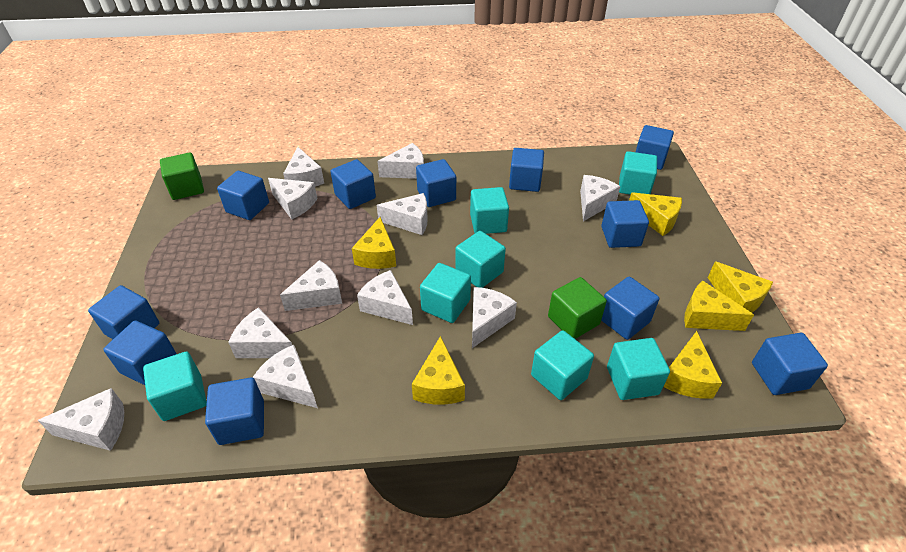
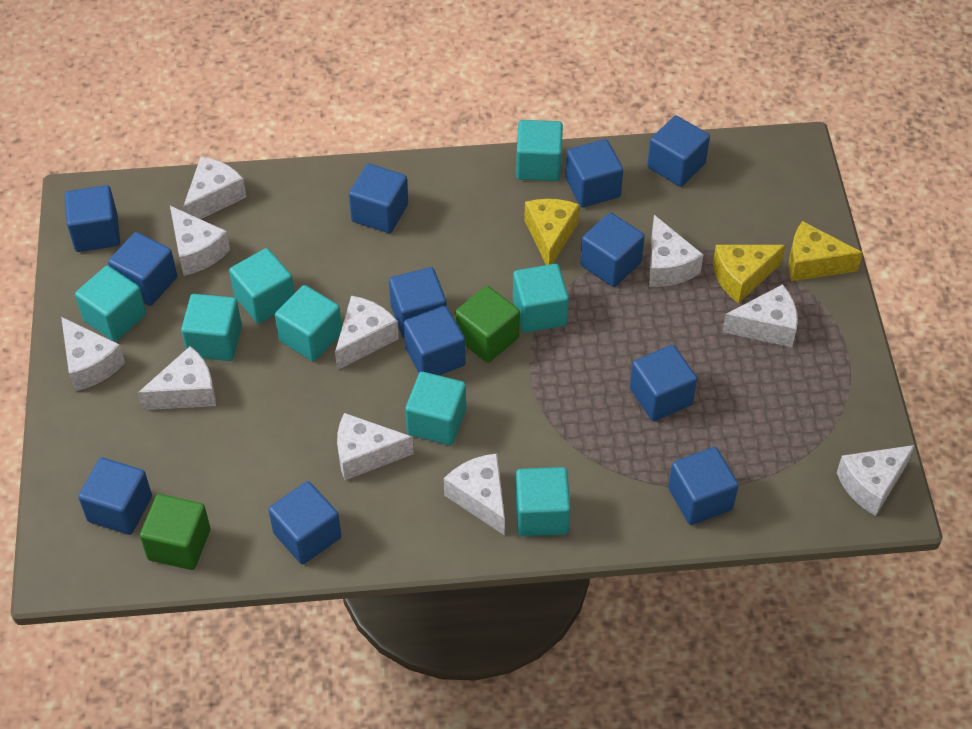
blue cube: [88,285,159,339] [103,320,177,385] [205,377,264,445] [217,171,269,220] [331,159,376,209] [416,159,456,207] [509,148,544,192] [601,200,649,248] [601,277,659,340] [636,125,674,170] [752,333,828,395] = 11 -> [64,185,120,252] [78,457,152,535] [108,232,177,306] [268,481,341,564] [349,164,408,233] [389,267,446,338] [404,306,466,375] [565,139,623,208] [580,213,645,287] [630,345,697,421] [647,116,710,187] [668,447,739,525] = 12
turquoise cube: [143,351,207,421] [420,263,471,323] [455,231,506,288] [470,187,509,234] [531,330,594,400] [607,338,670,400] [619,151,657,195] = 7 -> [75,266,146,342] [181,294,242,361] [229,248,294,324] [275,285,342,361] [405,372,466,445] [513,264,569,333] [515,467,571,536] [516,120,563,181] = 8
white cheese: [37,388,124,451] [228,307,292,358] [253,345,318,408] [268,178,318,219] [280,260,342,311] [283,147,324,187] [357,270,413,325] [377,143,424,179] [377,193,428,235] [472,287,517,348] [580,175,620,221] = 11 -> [61,317,125,391] [138,346,216,410] [170,206,230,276] [183,157,246,219] [335,296,399,370] [337,413,414,480] [444,453,505,535] [649,215,704,287] [722,284,798,347] [837,445,915,516] = 10
yellow cheese: [352,217,396,269] [412,336,465,405] [629,192,682,236] [664,331,722,399] [684,281,754,331] [708,261,773,313] = 6 -> [524,199,580,265] [713,245,785,303] [789,221,863,281] = 3

